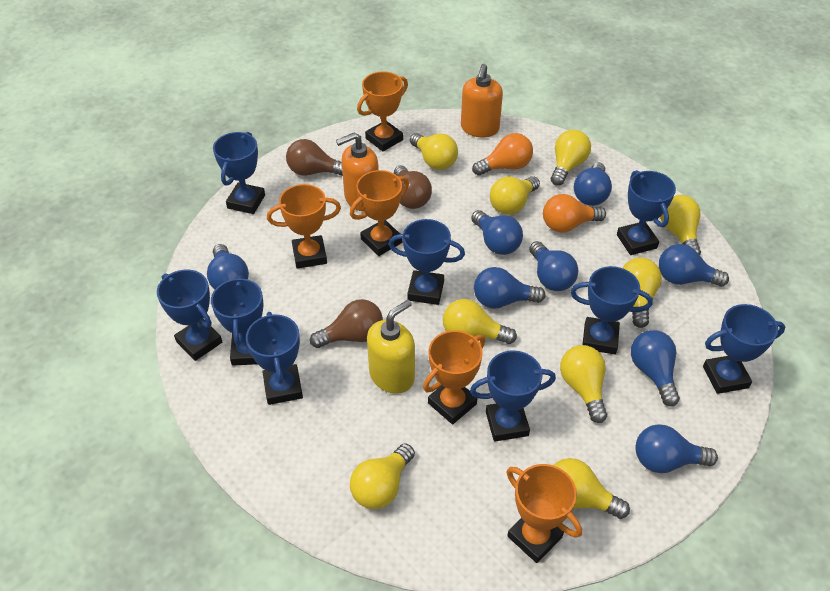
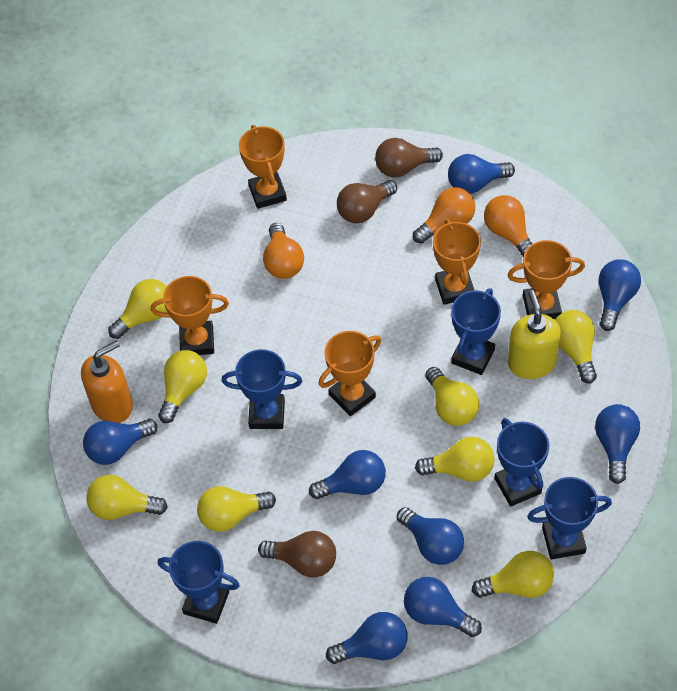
blue trophy: [157,270,222,361] [211,276,263,366] [213,132,265,214] [246,312,303,405] [389,219,465,305] [470,350,556,442] [570,266,653,354] [617,170,676,255] [703,304,786,394] = 9 -> [158,541,240,624] [221,349,302,429] [451,288,501,375] [495,418,550,507] [527,477,612,560] = 5
orange light bulb: [472,133,533,176] [543,194,606,233] = 2 -> [263,223,304,279] [413,187,475,244] [484,195,532,258] = 3
orange soap dispenser: [336,132,379,211] [461,64,503,137] = 2 -> [81,340,133,423] = 1
yellow light bulb: [350,443,415,509] [410,133,458,170] [443,299,517,344] [490,176,540,214] [551,130,591,186] [554,458,630,519] [560,345,607,423] [622,258,662,328] [661,195,701,255] = 9 -> [86,475,168,520] [108,279,167,339] [158,350,207,423] [197,486,276,532] [415,437,495,482] [425,367,479,426] [472,551,554,598] [555,310,597,383] = 8

